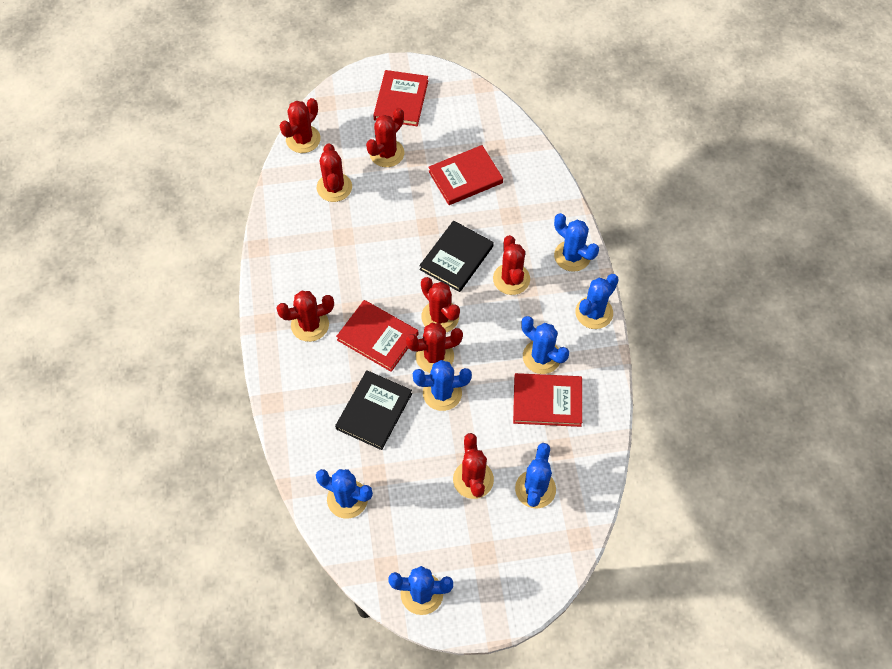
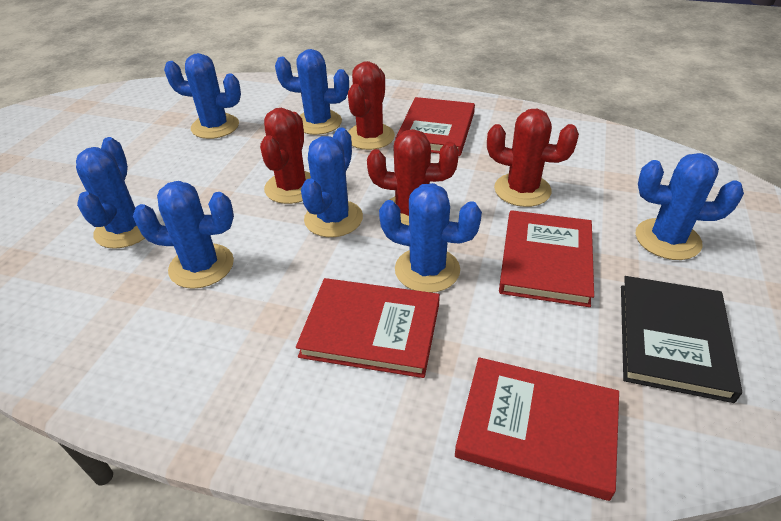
black book: [335,370,412,450] [419,221,494,292] = 2 -> [621,276,742,403] = 1
red cactus: [276,291,334,342] [279,98,321,153] [317,144,352,202] [366,108,405,167] [406,323,463,373] [421,277,460,332] [453,433,494,499] [493,235,530,295] = 8 -> [260,108,311,204] [348,61,395,150] [367,129,459,225] [487,109,579,207] = 4

